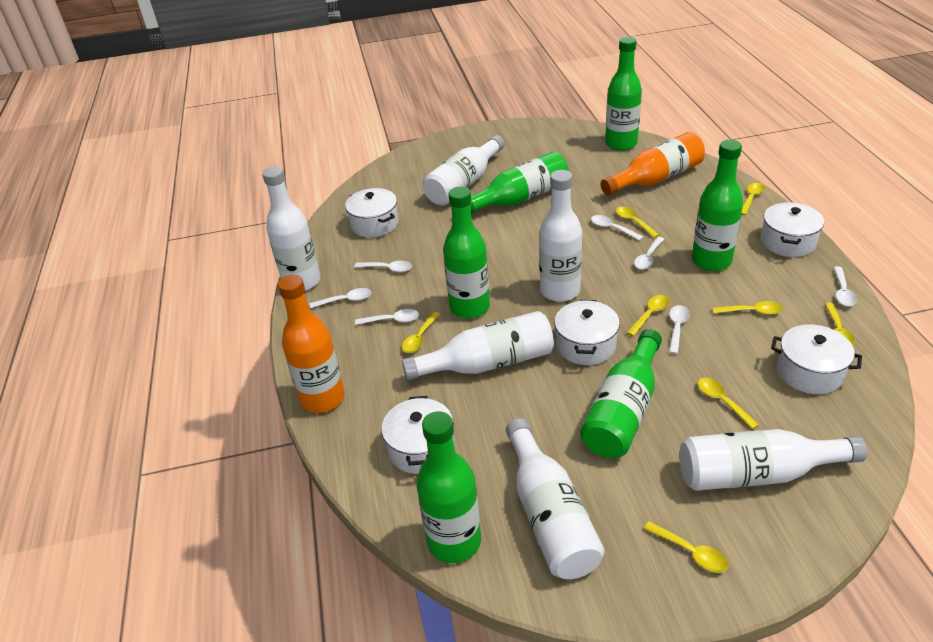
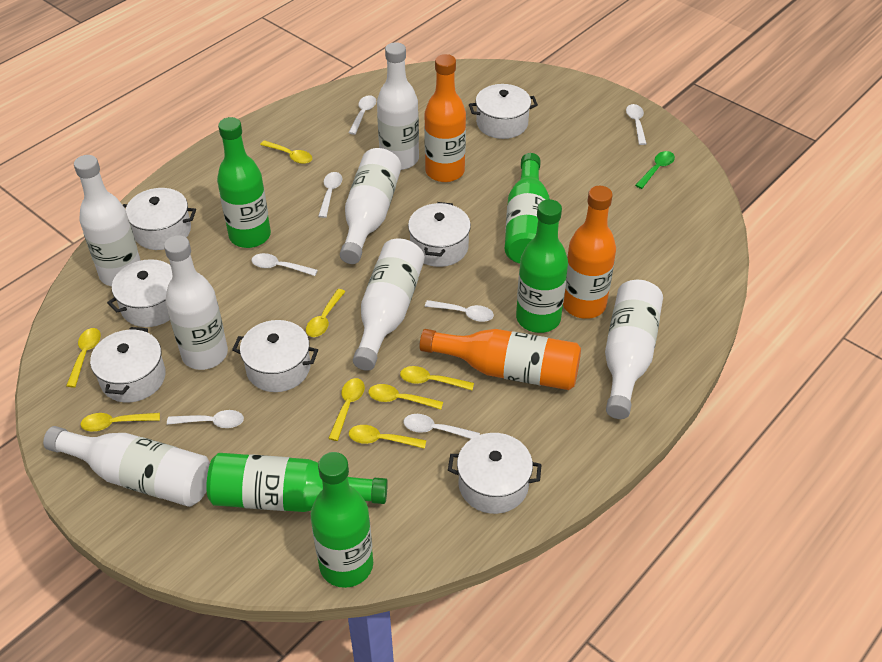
green bottle: [417,411,481,563] [443,187,490,319] [470,152,569,214] [580,329,662,458] [605,37,642,151] [692,140,743,271] = 6 -> [207,453,388,512] [217,117,271,248] [311,452,373,588] [505,153,550,264] [516,199,568,333] = 5
green spoon: none = 0 -> [635,151,675,189] = 1
orange bottle: [278,275,345,413] [600,132,705,195] = 2 -> [420,329,581,390] [424,54,466,182] [563,186,616,319] = 3
white bottle: [262,166,320,291] [402,311,554,380] [423,135,504,206] [506,418,604,579] [539,170,582,302] [680,429,867,491] = 6 -> [43,426,210,507] [74,155,141,286] [164,235,228,370] [340,148,401,264] [353,239,425,371] [377,42,419,170] [605,280,663,419] = 7
white pot: [345,188,399,238] [382,396,455,474] [554,300,620,365] [761,202,824,257] [771,324,862,394] = 5 -> [90,327,166,402] [107,259,172,327] [123,188,196,250] [232,320,318,392] [408,202,471,267] [448,433,542,514] [469,84,538,139] = 7

